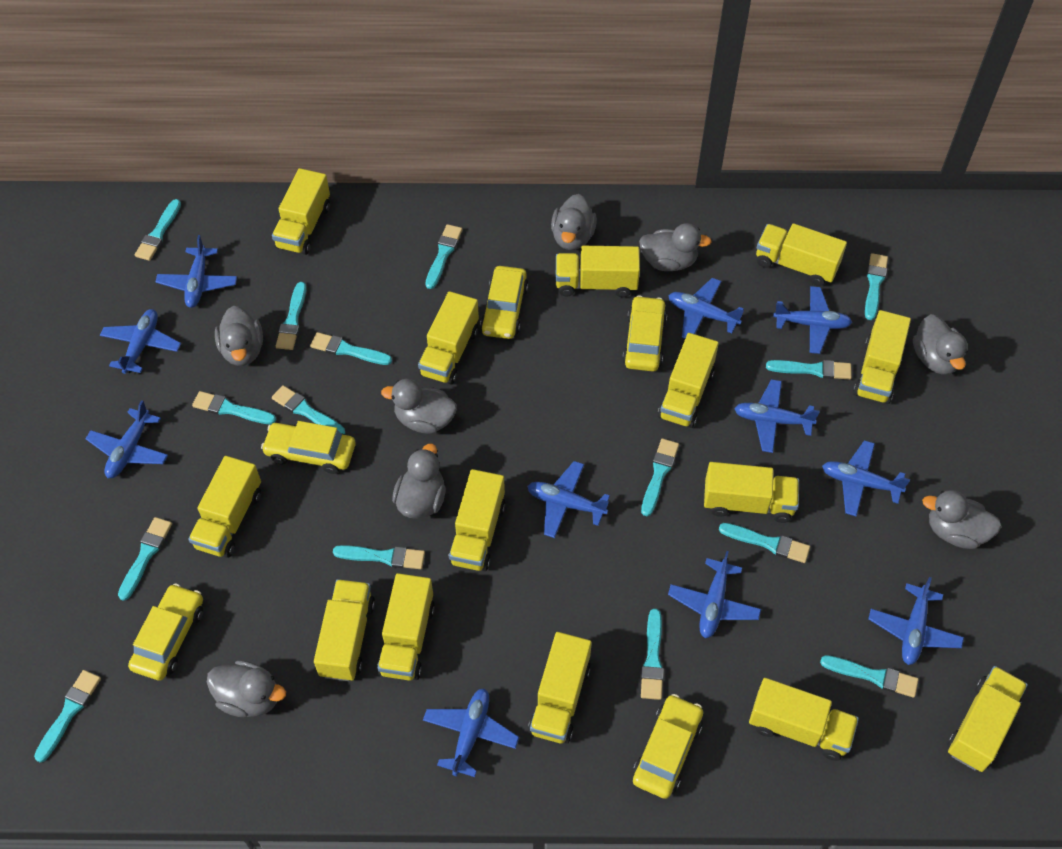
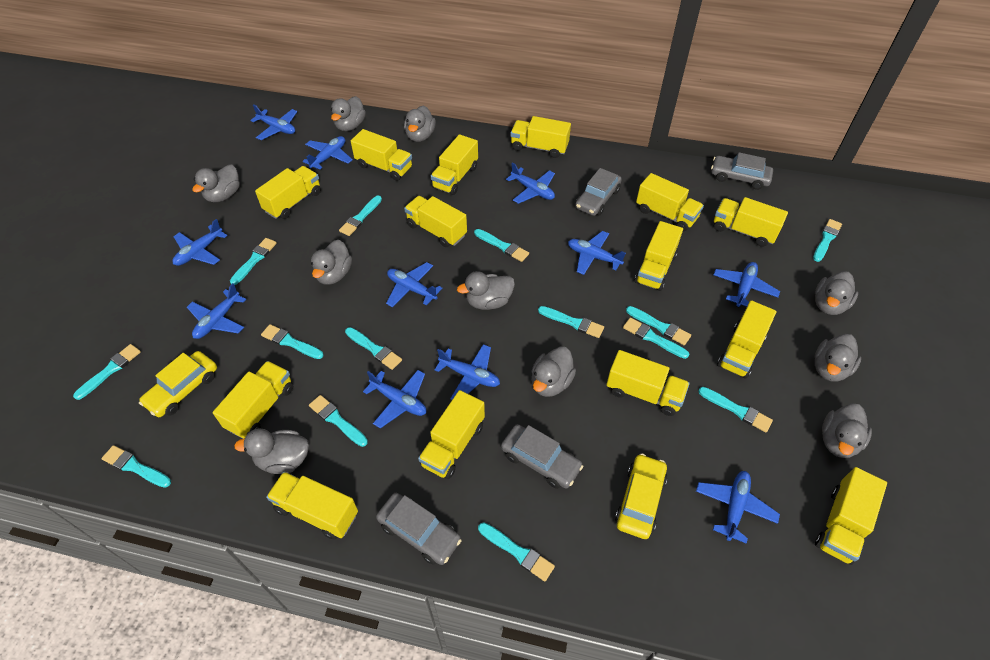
grey car: none = 0 -> [376,493,462,565] [501,424,584,489] [575,168,622,216] [711,152,773,190] = 4
grey duck: [207,660,286,717] [215,306,263,366] [381,379,457,434] [392,444,446,519] [551,194,597,250] [639,223,712,271] [913,314,968,375] [922,490,1001,549] = 8 -> [192,164,240,203] [234,428,309,474] [311,240,352,285] [331,96,366,131] [404,105,436,142] [457,271,515,310] [531,347,576,397] [815,271,858,315] [815,334,861,382] [822,404,872,458] = 10
turquoise brush: [34,670,101,762] [118,517,172,601] [135,199,181,261] [192,391,276,424] [272,385,345,435] [276,282,306,350] [310,332,392,365] [333,545,425,569] [426,224,462,289] [641,438,679,516] [641,609,664,700] [719,523,810,563] [766,360,852,380] [820,655,919,698] [865,253,888,320] = 15 -> [73,344,141,400] [101,445,171,488] [230,238,277,285] [261,324,324,359] [309,395,368,447] [339,195,382,236] [345,327,402,370] [474,229,529,262] [478,522,555,581] [538,306,604,338] [623,317,689,359] [626,306,691,345] [698,387,773,432] [813,219,842,262] = 14
yellow car: [128,584,203,681] [261,421,356,474] [480,266,528,339] [622,295,667,372] [633,694,703,799] = 5 -> [139,351,217,417] [615,454,667,539] = 2

